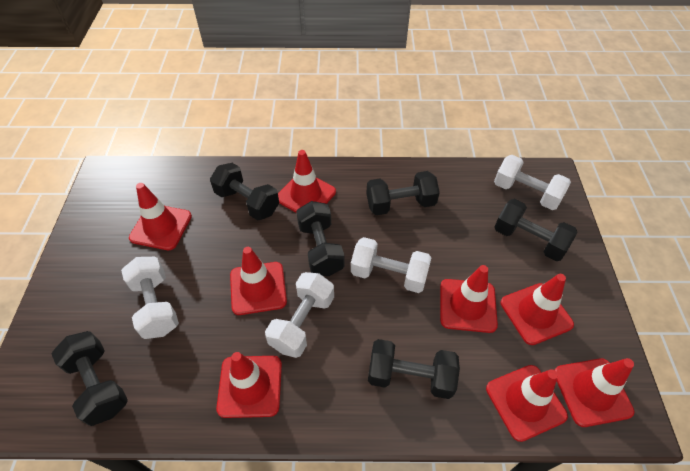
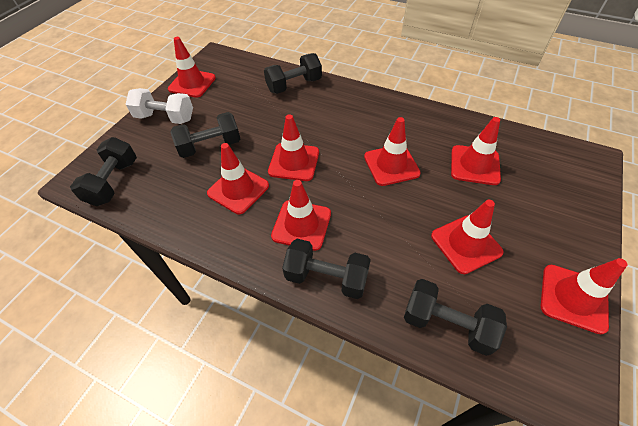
black dumbbell: [52,331,128,426] [210,163,279,220] [296,201,345,276] [366,171,440,215] [368,339,460,399] [495,199,577,261] = 6 -> [70,137,137,206] [170,112,240,158] [264,53,322,94] [282,239,371,299] [404,279,507,356] = 5
white dumbbell: [121,257,179,339] [265,272,334,358] [351,237,431,293] [494,155,571,210] = 4 -> [126,88,193,124] = 1

